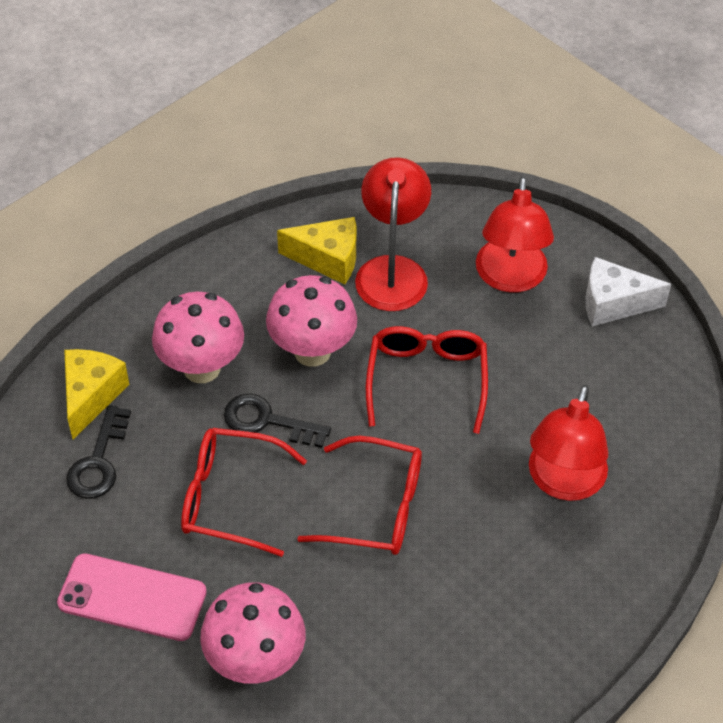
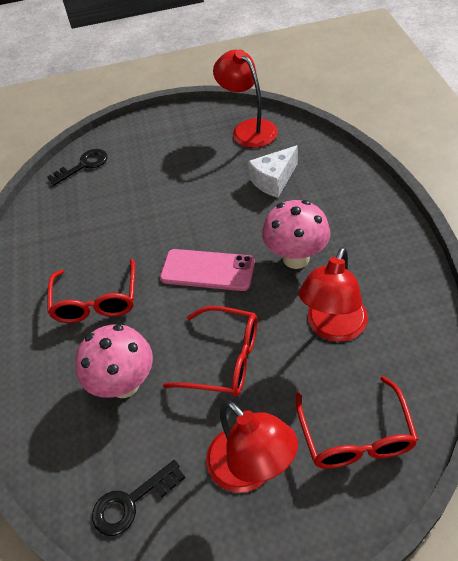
pink mushroom: [152,292,244,383] [200,582,306,684] [266,275,357,367] = 3 -> [75,324,153,398] [262,200,330,269] = 2
yellow cheese: [64,349,129,439] [277,217,356,285] = 2 -> none = 0

